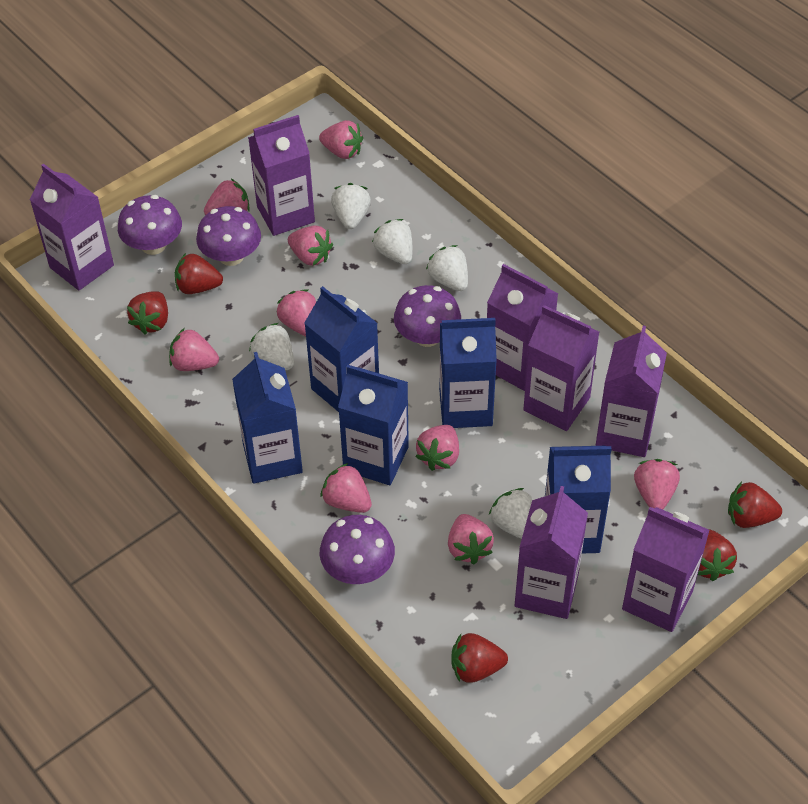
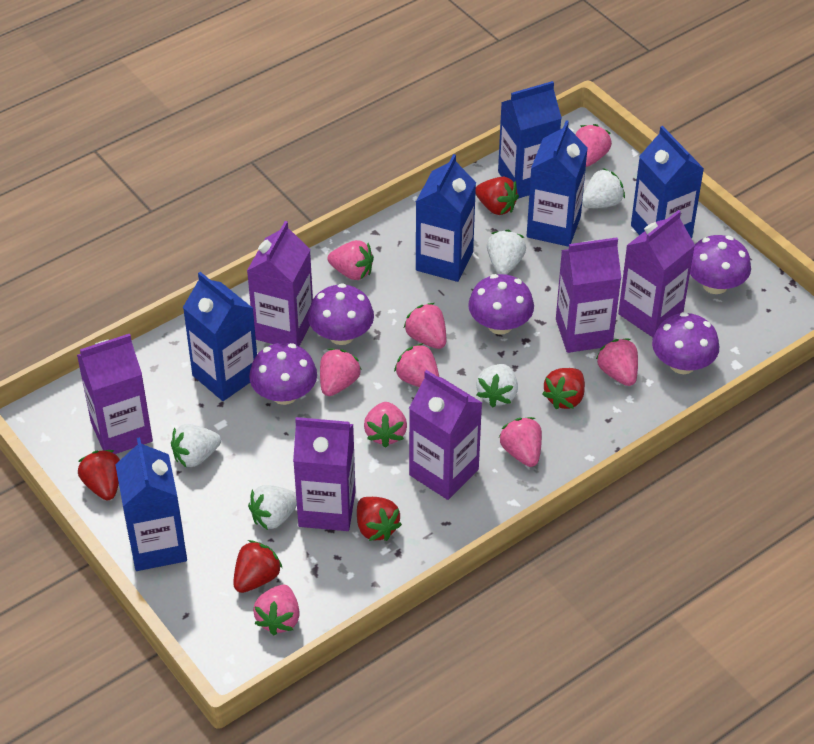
blue carton: [232,352,303,484] [304,286,379,412] [338,364,409,485] [439,318,497,428] [545,446,612,553] = 5 -> [115,437,187,571] [183,272,257,401] [416,154,476,282] [498,81,562,199] [527,120,588,247] [631,126,704,238] = 6
purple carton: [30,163,114,290] [248,115,315,236] [487,264,559,391] [515,486,588,619] [523,305,599,431] [595,325,667,457] [622,507,710,632] = 7 -> [77,334,153,454] [247,221,313,346] [293,417,356,531] [409,370,482,500] [556,237,621,353] [618,210,695,337] = 6
purple mushroom: [118,195,182,255] [196,206,261,266] [320,515,395,584] [394,285,461,347] = 4 -> [249,343,317,405] [308,283,374,345] [468,274,534,335] [652,312,719,374] [690,235,751,294] = 5

